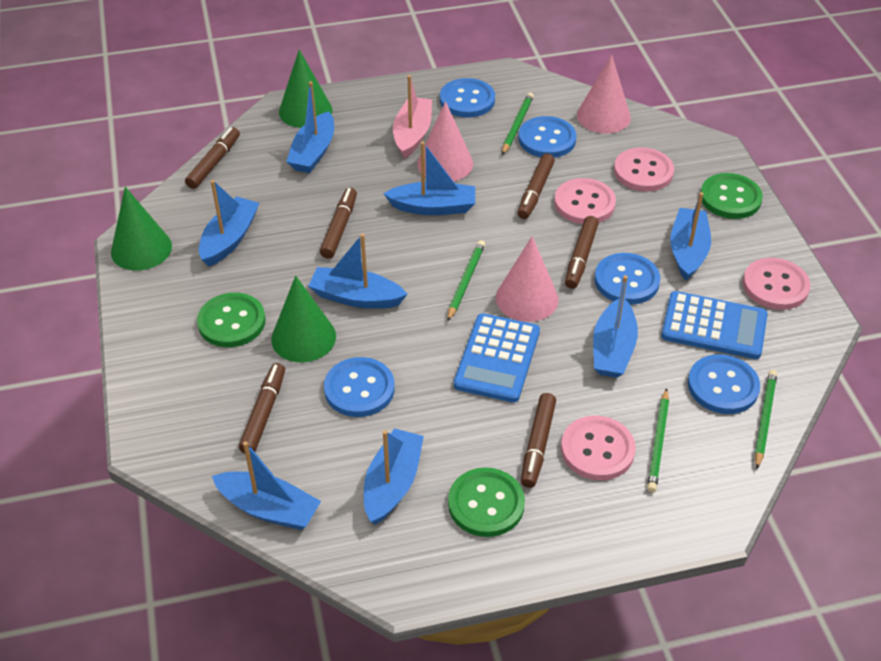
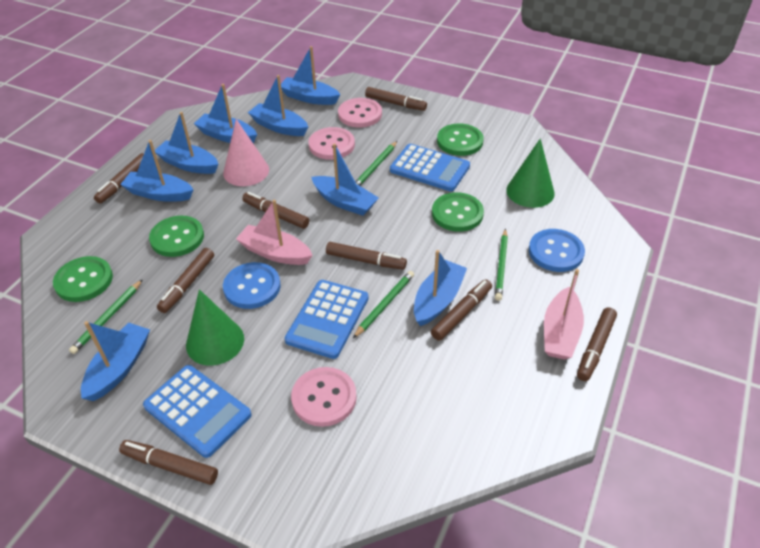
blue button: [324,357,395,417] [440,78,495,118] [519,116,577,158] [594,253,661,305] [688,354,760,414] = 5 -> [223,262,281,309] [529,229,585,272] = 2
blue calculator: [454,313,540,403] [661,291,768,359] = 2 -> [143,365,252,458] [285,280,369,359] [390,144,470,191] = 3
brown marker: [185,127,240,189] [239,363,285,453] [320,188,357,259] [517,154,555,219] [521,393,556,488] [565,216,599,289] = 6 -> [94,153,144,204] [119,440,218,485] [157,248,214,313] [242,192,309,229] [326,242,407,270] [365,87,427,111] [431,279,492,341] [577,308,617,381] = 8
green button: [197,293,266,347] [448,468,525,537] [701,173,763,219] = 3 -> [53,256,113,302] [149,216,204,257] [432,192,484,232] [437,123,484,156] = 4
green cone: [111,187,172,271] [271,276,336,362] [279,50,333,128] = 3 -> [186,289,244,366] [506,138,555,208] = 2
pink boat: [393,75,432,159] = 1 -> [236,200,313,265] [544,269,584,360] = 2
pink button: [554,178,616,224] [561,415,636,480] [614,147,674,192] [743,258,811,310] = 4 -> [291,367,357,427] [308,127,355,160] [338,98,382,128] = 3
pink cone: [417,101,473,181] [496,236,559,322] [577,55,631,134] = 3 -> [223,119,269,186] = 1

